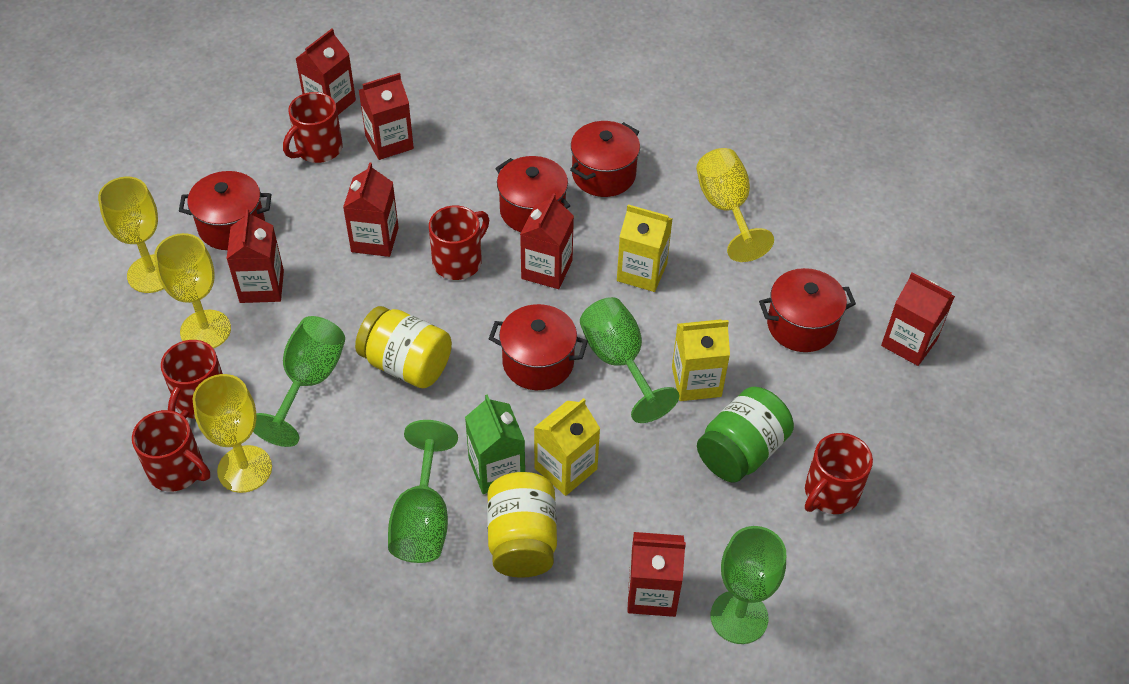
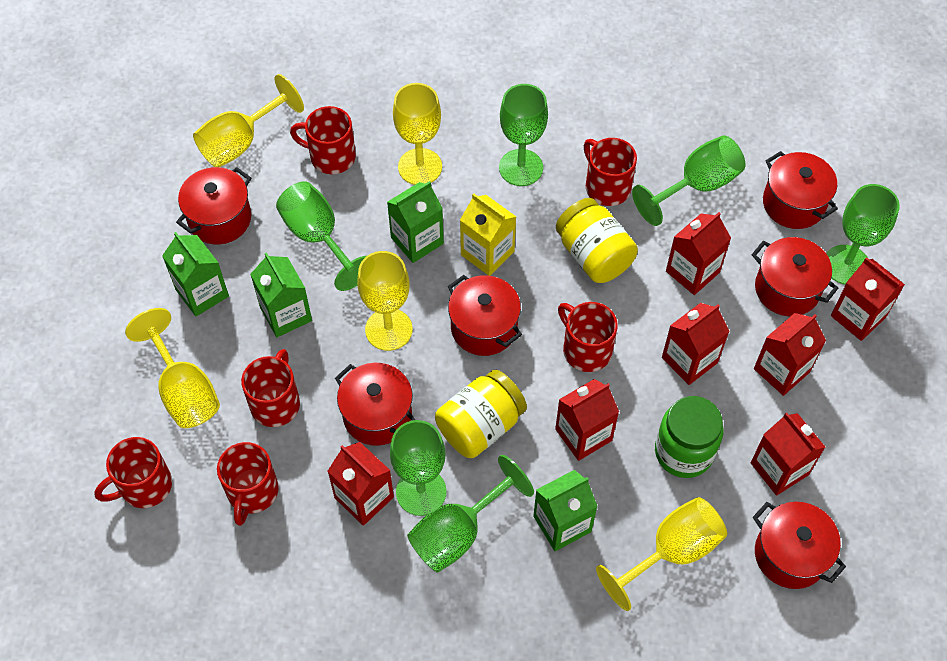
green carton: [465,394,525,494] = 1 -> [162,232,229,316] [250,252,312,337] [387,181,444,263] [533,470,598,551] = 4
green goblet: [253,316,345,447] [388,420,458,563] [580,297,679,423] [711,526,786,644] = 4 -> [276,181,366,291] [390,420,447,516] [407,455,534,572] [499,84,548,186] [632,135,745,226] [826,184,900,285] = 6
red mug: [132,410,210,492] [161,340,223,419] [283,92,343,163] [429,205,489,280] [805,433,873,514] = 5 -> [94,437,172,508] [217,442,279,526] [241,349,300,427] [290,106,356,174] [558,302,618,372] [584,138,637,206] = 6
red pot: [179,171,272,250] [489,304,588,390] [495,156,570,232] [570,121,640,197] [759,268,856,352] = 5 -> [176,167,251,244] [335,363,415,446] [448,275,522,356] [752,237,838,316] [753,502,846,589] [763,151,838,229] = 6
yellow carton: [534,398,600,496] [617,205,672,292] [672,319,730,401] = 3 -> [460,193,516,276] = 1
yellow goblet: [98,177,164,293] [154,233,231,349] [193,374,272,493] [696,148,774,262] = 4 -> [125,308,220,428] [193,74,304,167] [357,251,413,351] [393,83,442,185] [596,497,727,611] = 5

